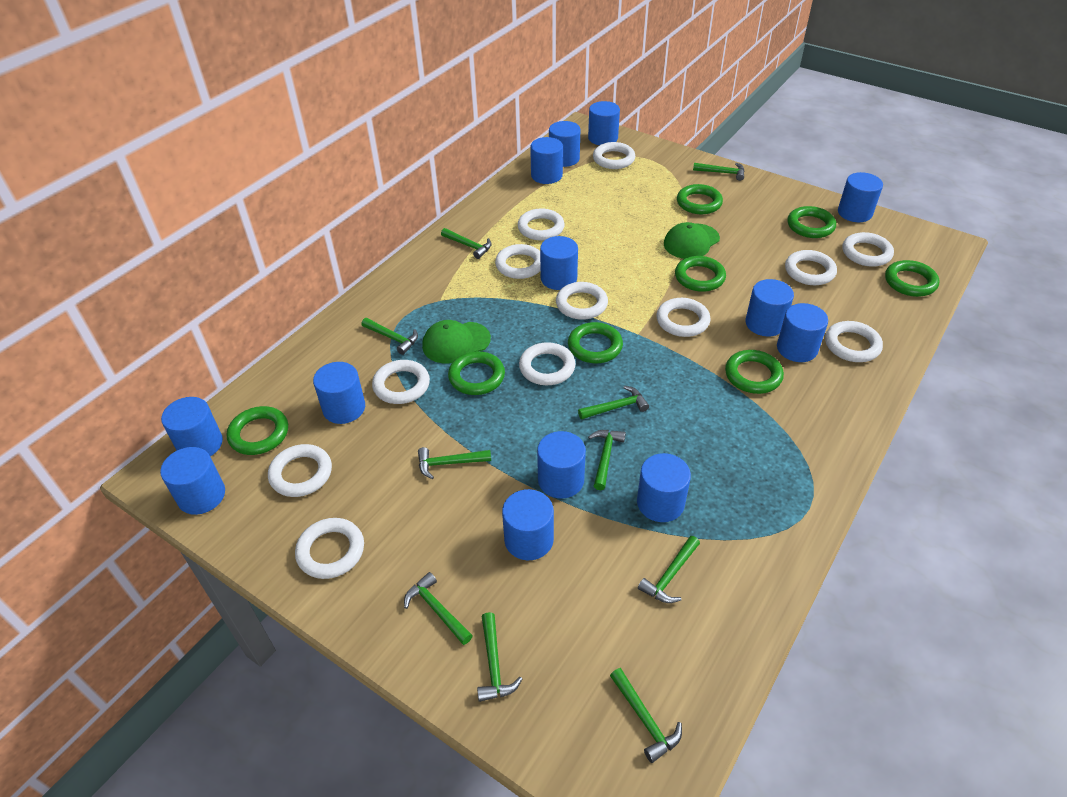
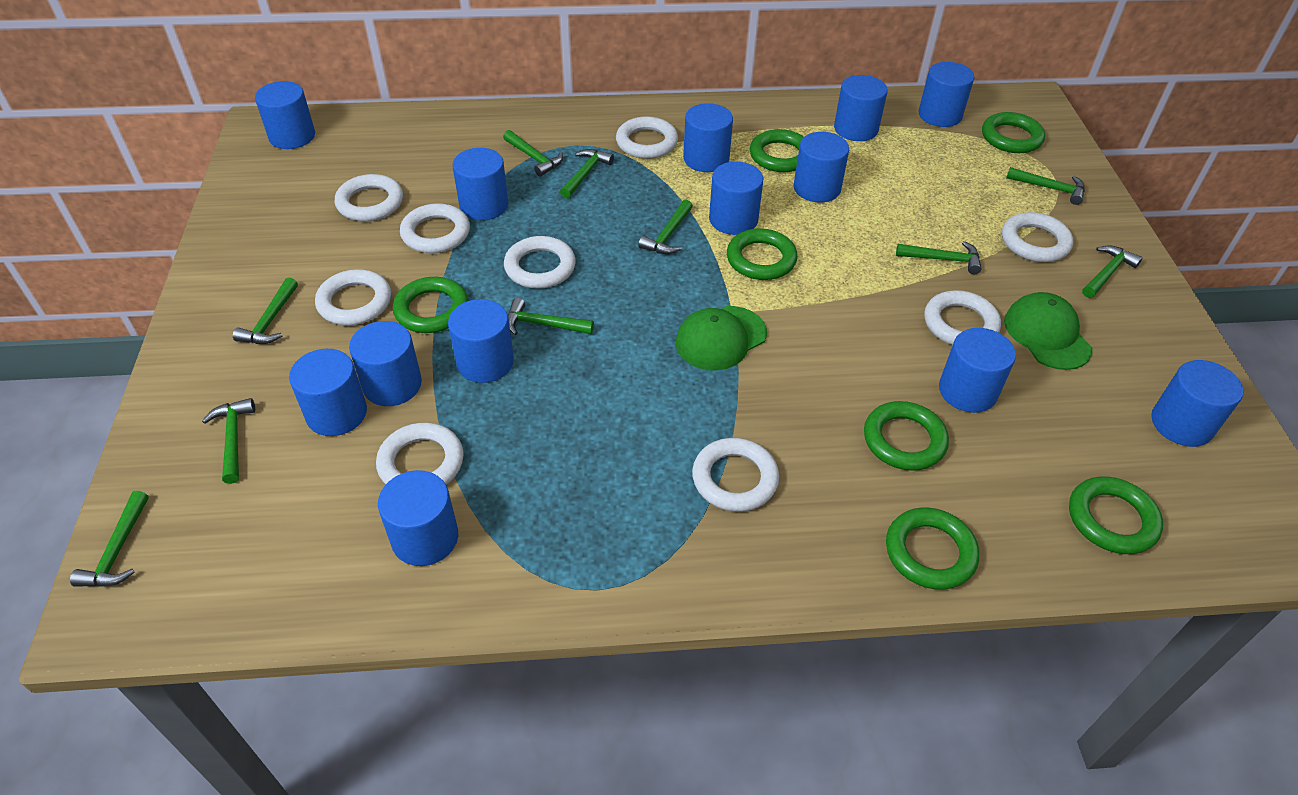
green ring: [227,406,288,455] [448,351,505,395] [568,322,623,363] [675,256,726,292] [677,184,723,214] [725,350,784,394] [787,206,836,238] [885,260,939,297] = 8 -> [393,277,469,333] [727,228,798,280] [750,129,803,172] [864,401,949,471] [886,507,979,590] [982,112,1045,153] [1069,476,1163,554] = 7
white ring: [268,444,332,497] [295,518,364,579] [372,360,430,404] [495,244,541,279] [518,208,565,240] [519,342,575,385] [556,282,608,320] [593,142,635,169] [656,298,710,337] [785,250,837,285] [825,321,883,362] [842,232,894,267] = 12 -> [315,269,391,325] [335,174,403,221] [376,422,464,485] [400,203,470,253] [504,236,576,289] [616,116,678,159] [692,438,779,512] [924,290,1001,345] [1002,212,1073,262] = 9

